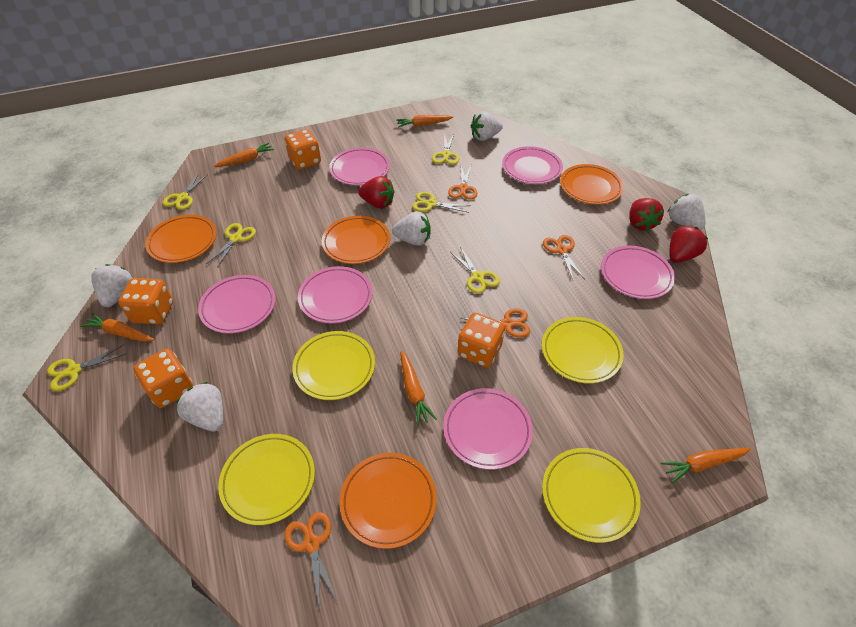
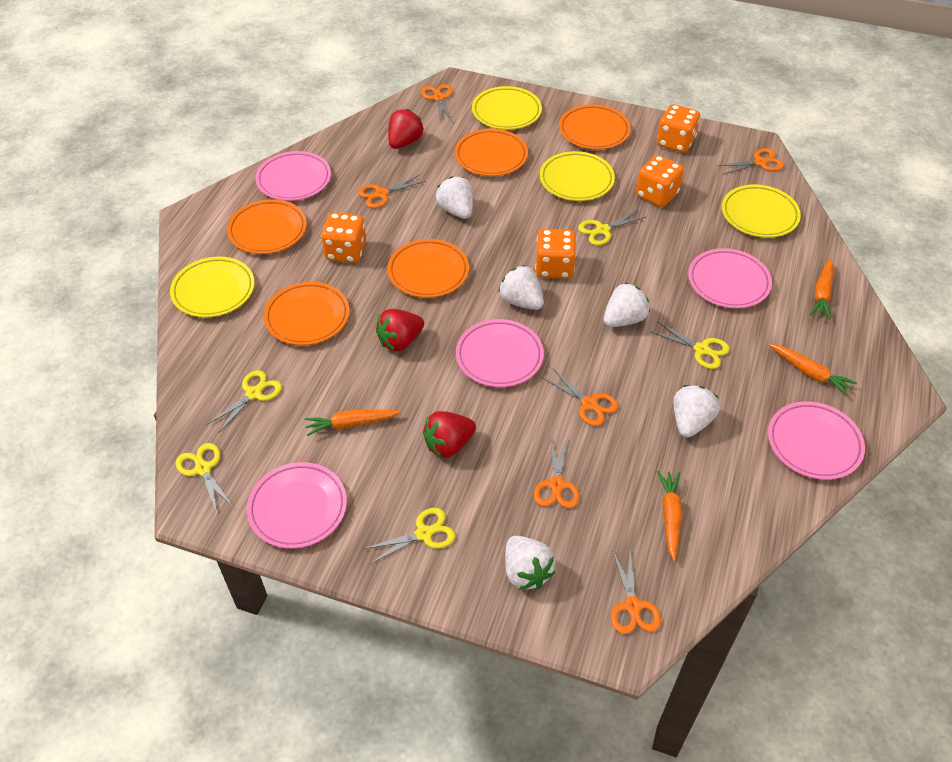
orange carrot: [80,313,154,342] [214,142,274,167] [396,115,453,127] [400,351,437,426] [661,448,751,483] = 5 -> [305,410,401,436] [657,471,682,562] [769,344,857,396] [810,258,833,320] = 4
orange plate: [145,215,217,263] [322,216,390,264] [340,453,437,549] [560,164,624,205] = 4 -> [227,199,307,254] [264,282,349,345] [387,239,469,298] [455,129,528,176] [559,104,631,150] = 5
orange scissors: [284,512,337,609] [448,165,477,200] [461,309,530,338] [543,235,585,280] = 4 -> [358,174,426,208] [421,84,453,122] [534,438,580,508] [543,368,619,426] [611,549,661,634] [717,148,784,175] = 6
pink plate: [198,275,276,334] [298,266,373,324] [329,148,390,185] [443,388,533,470] [502,146,563,184] [601,246,675,299] = 6 -> [247,462,347,549] [255,151,331,201] [456,319,544,387] [688,248,772,308] [768,401,865,480] = 5
yellow scissors: [47,344,126,391] [163,173,208,210] [206,223,256,267] [412,192,471,213] [432,134,459,165] [450,247,500,293] = 6 -> [176,443,234,516] [207,370,282,433] [363,508,455,564] [578,209,646,245] [651,321,730,369] = 5

